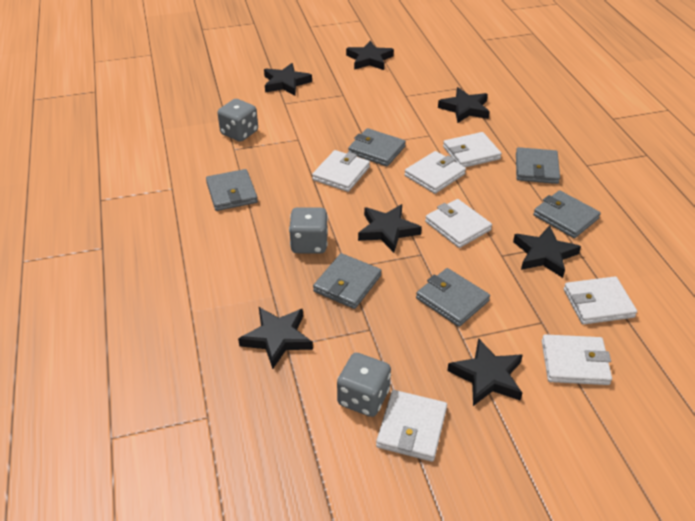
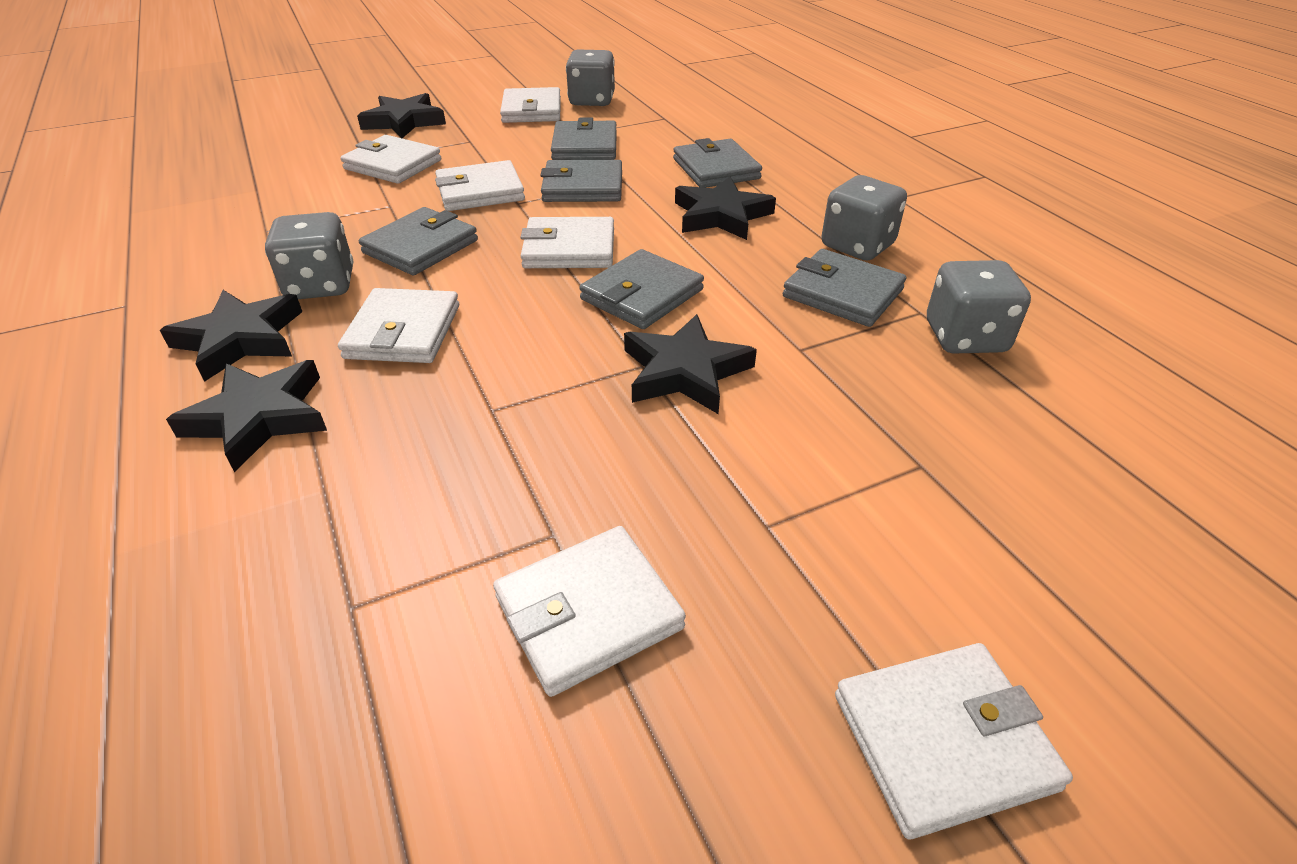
black star: [238,307,313,369] [264,63,312,96] [346,41,394,70] [358,204,422,253] [438,87,490,123] [447,338,523,406] [513,226,581,278] = 7 -> [160,290,302,382] [166,360,327,472] [357,93,446,138] [624,314,757,414] [675,177,776,240] = 5
grey dice: [217,99,258,142] [289,207,328,254] [337,353,391,417] = 3 -> [265,212,353,299] [566,49,615,106] [821,175,907,261] [927,260,1031,354] = 4

